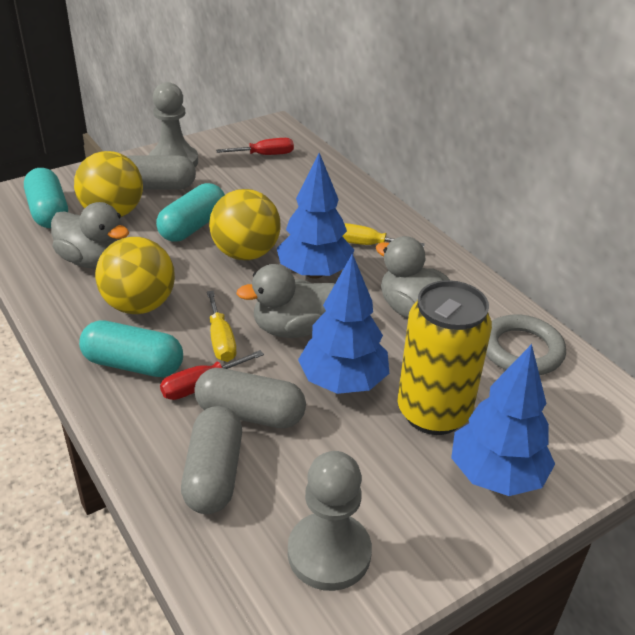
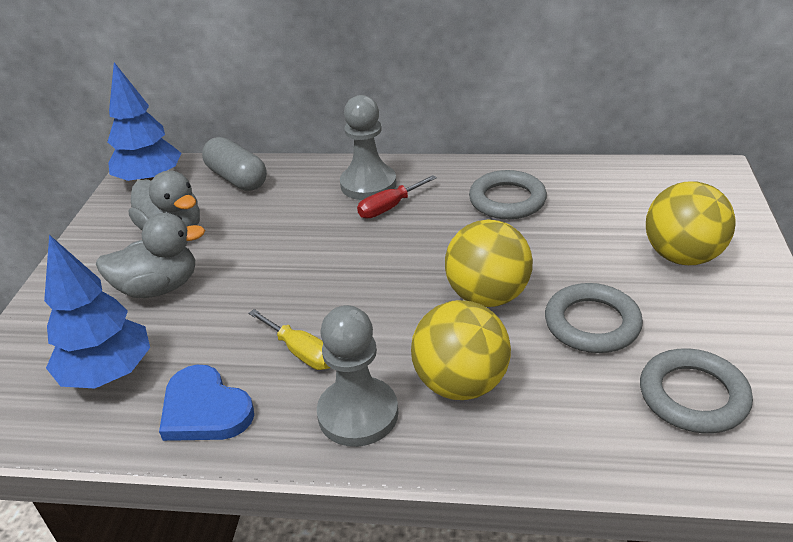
blue heart: none = 0 -> [159,365,254,441] = 1
blue tree: [277,153,354,279] [298,253,389,394] [451,344,555,496] = 3 -> [44,235,150,389] [108,62,181,181] = 2
grey capsule: [126,155,196,190] [181,406,242,514] [194,368,306,428] = 3 -> [202,137,267,191] = 1
grey duck: [51,202,129,269] [236,264,335,338] [376,236,450,319] = 3 -> [96,213,205,298] [129,170,200,230] = 2
grey ring: [486,314,566,375] = 1 -> [469,170,547,219] [545,283,643,353] [640,348,753,433] = 3
red screwdriver: [160,350,264,400] [216,138,294,155] = 2 -> [357,175,437,219] = 1
turquoise capsule: [24,168,68,228] [79,320,183,377] [156,183,225,242] = 3 -> none = 0
yellow can: [398,280,492,435] = 1 -> none = 0
yellow screwdriver: [207,291,236,362] [342,223,425,248] = 2 -> [248,309,330,370] = 1

